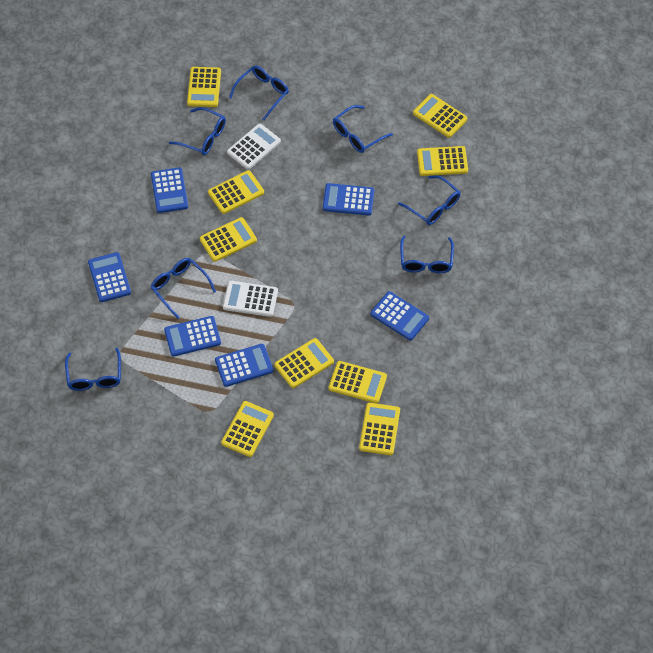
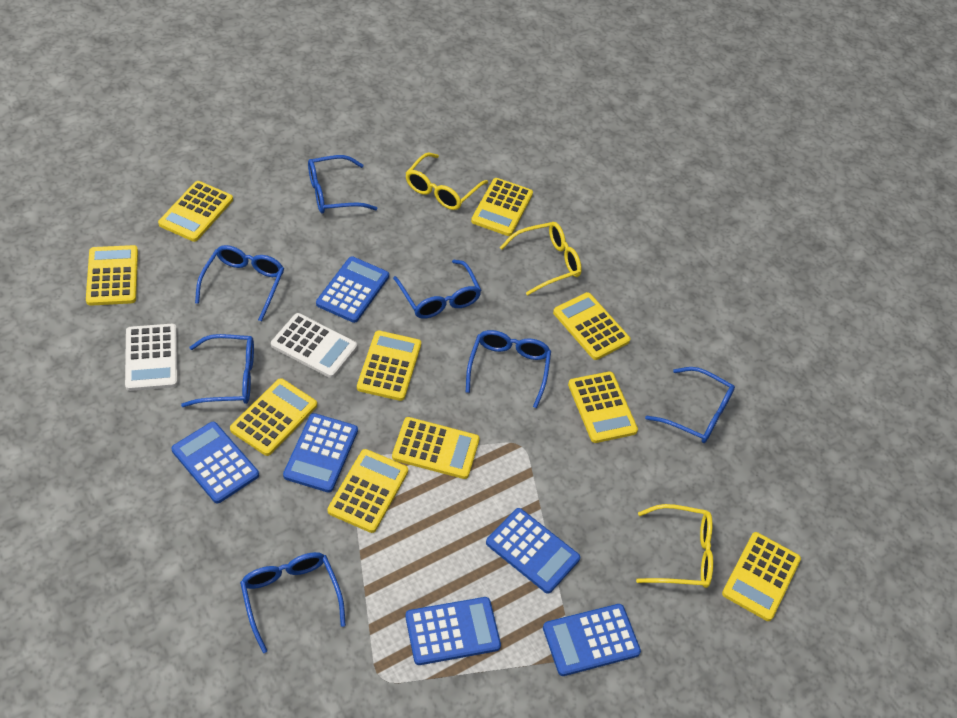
yellow calculator: [187,67,221,107] [200,217,257,262] [208,170,264,214] [221,401,274,457] [274,338,334,388] [329,361,387,403] [359,403,400,455] [413,94,467,138] [417,146,468,176] = 9 -> [86,245,138,306] [158,181,233,242] [230,378,317,456] [328,449,408,533] [357,330,421,401] [392,417,480,479] [471,178,533,236] [553,292,630,360] [568,372,638,443] [722,532,801,621] = 10
yellow glasses: none = 0 -> [406,153,488,210] [500,222,582,296] [636,504,713,588] = 3

